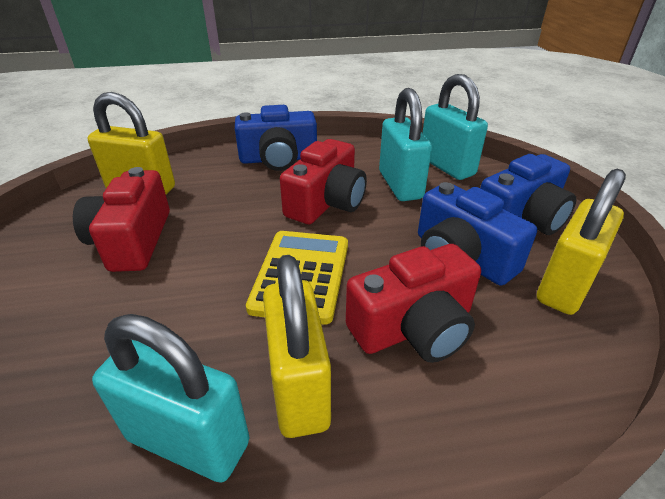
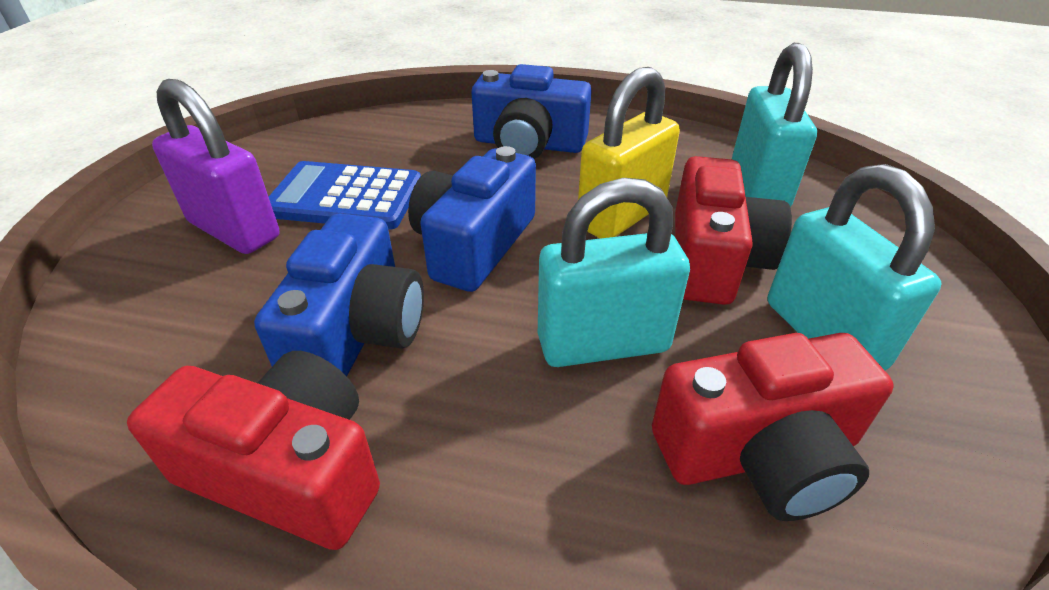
blue calculator: none = 0 -> [269,161,421,230] = 1
purple padlock: none = 0 -> [152,79,279,254] = 1
yellow calculator: [246,231,348,325] = 1 -> none = 0
yellow padlock: [87,92,175,195] [263,255,331,438] [537,169,626,315] = 3 -> [578,67,680,239] = 1

